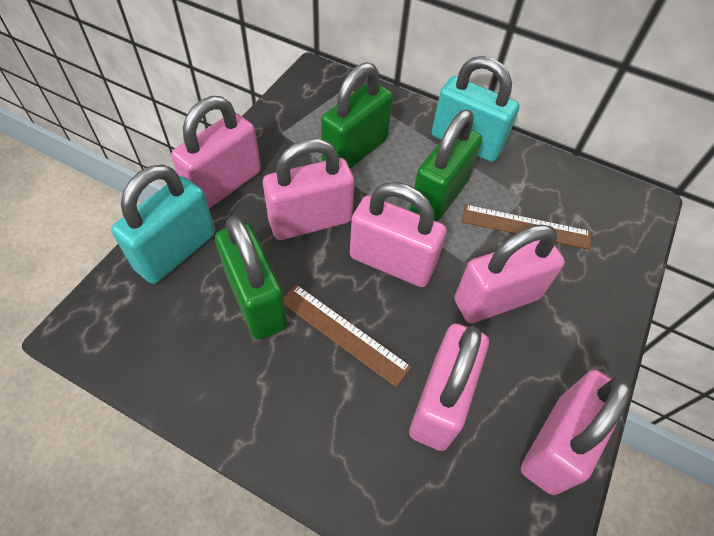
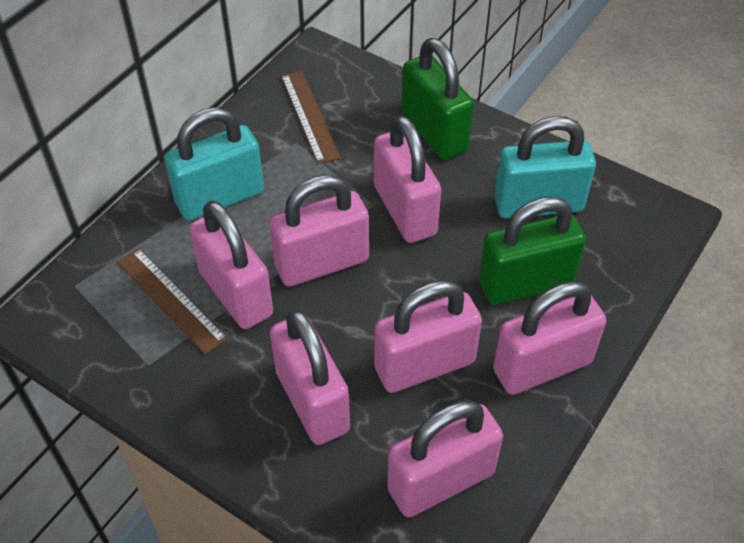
green padlock: [215,215,287,340] [321,62,393,169] [410,110,482,222] = 3 -> [402,38,474,160] [479,196,586,305] = 2
pink padlock: [171,96,261,208] [263,138,354,240] [350,182,447,287] [409,323,489,451] [454,224,565,323] [521,370,631,495] = 6 -> [189,201,273,329] [269,175,369,287] [270,309,350,445] [374,115,441,243] [374,280,482,393] [387,400,503,518] [493,281,606,395] = 7

